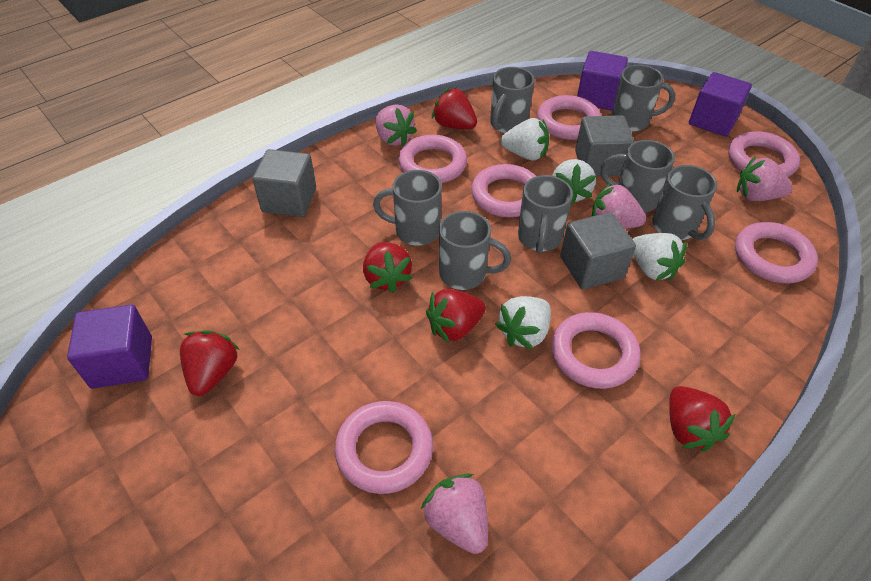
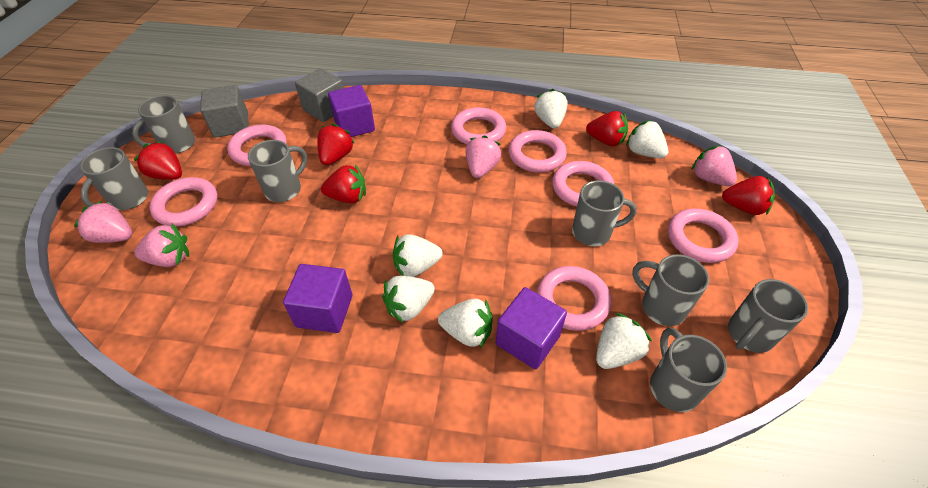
grey cube: [252,149,316,217] [560,212,636,290] [575,115,634,176] = 3 -> [200,85,249,138] [295,68,344,122] = 2
white strawberry: [495,296,551,350] [501,118,549,160] [552,159,596,205] [632,233,687,281] = 4 -> [382,276,435,323] [393,234,443,277] [438,298,493,348] [534,89,568,129] [596,313,652,369] [626,120,668,158] = 6

